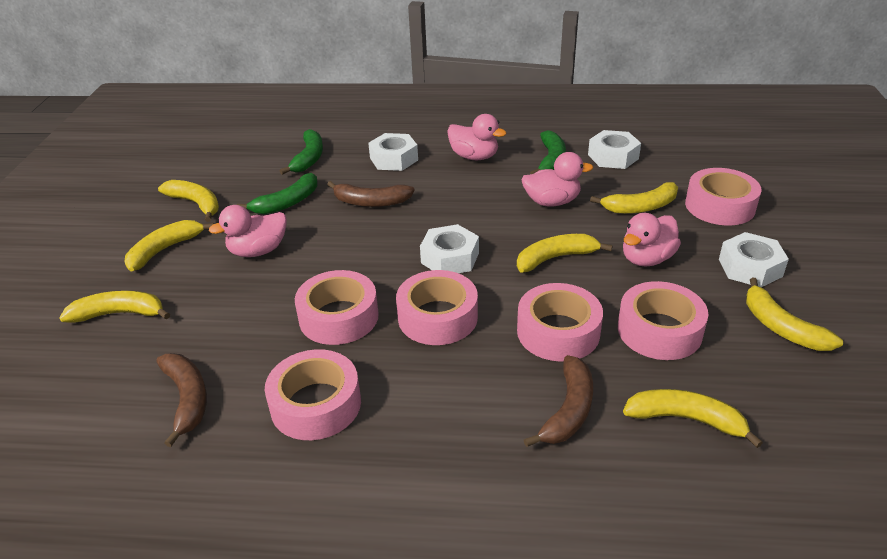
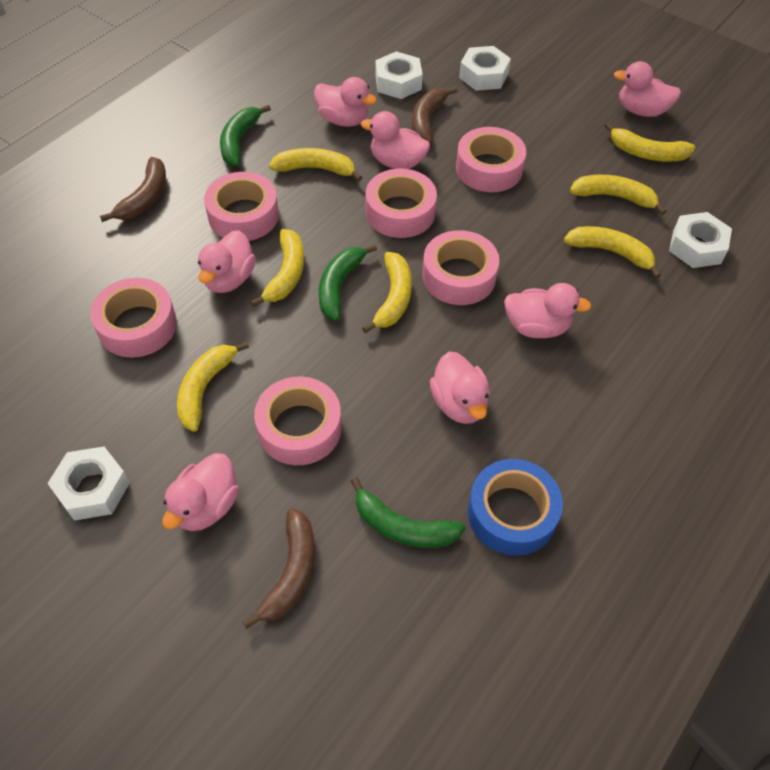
blue tape: none = 0 -> [468,459,563,556] = 1
pink duck: [209,205,287,257] [447,114,506,160] [522,152,593,207] [623,213,681,266] = 4 -> [162,453,239,531] [198,230,256,293] [314,77,377,127] [361,111,430,169] [430,351,490,424] [504,283,592,338] [614,61,681,117] = 7

